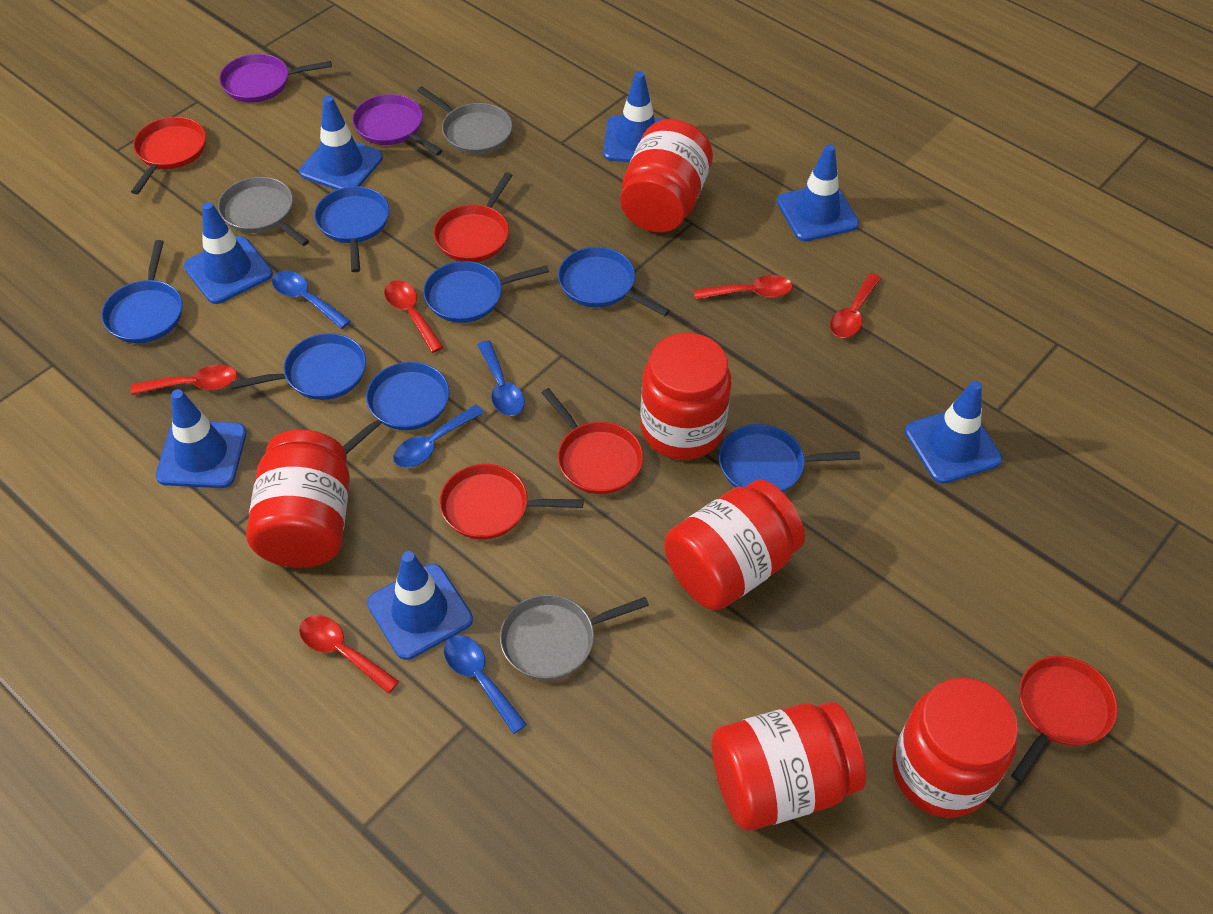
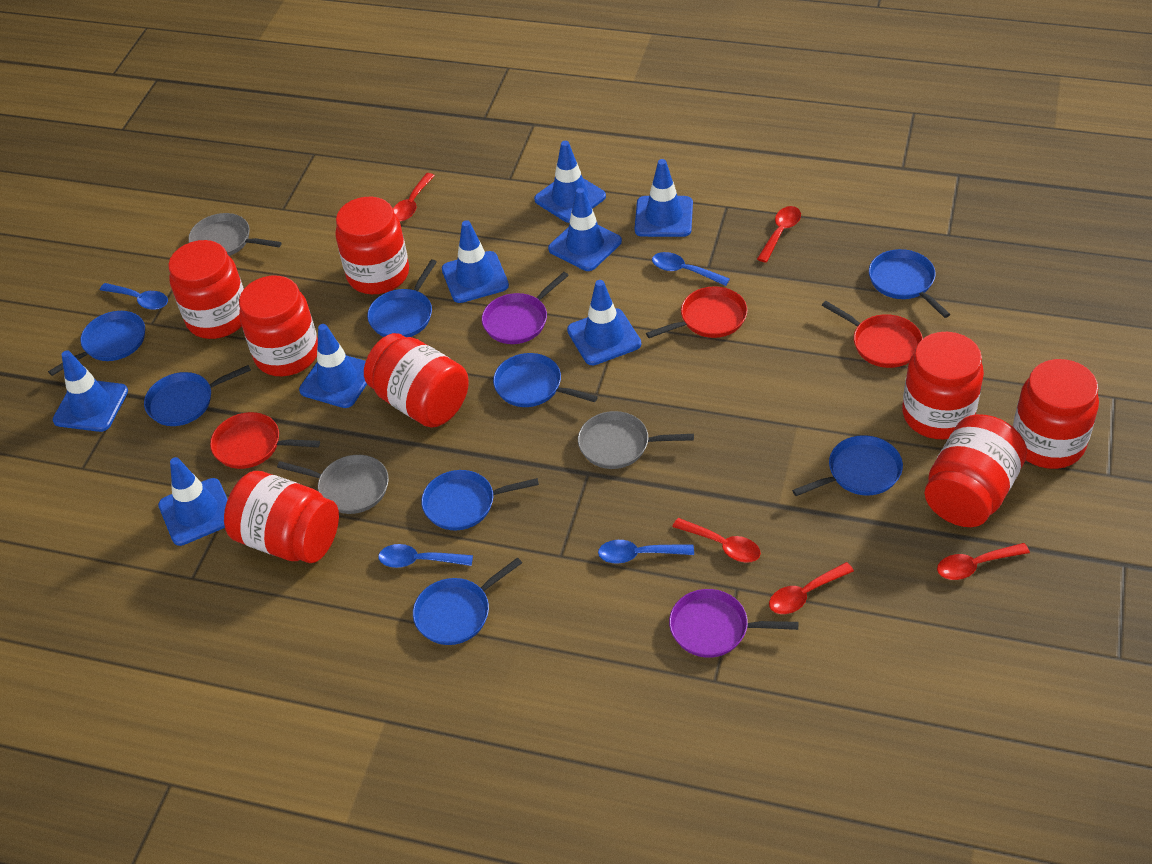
blue pan: [101,240,183,343] [230,333,366,400] [314,186,389,272] [343,362,449,454] [423,261,549,323] [558,247,670,316] [719,424,860,492] = 7 -> [48,311,145,376] [144,365,251,426] [367,260,437,337] [413,557,522,645] [421,470,539,530] [493,353,598,407] [792,435,903,496] [869,249,950,318] = 8
blue traffic cone: [156,389,247,488] [184,202,273,304] [299,96,383,190] [367,551,473,660] [603,71,666,162] [777,144,859,242] [905,381,1002,484] = 7 -> [53,350,128,432] [158,457,228,546] [299,324,367,408] [442,220,509,303] [534,141,606,223] [548,188,622,271] [567,280,641,365] [635,159,693,237] = 8
red jar: [246,430,350,568] [620,119,713,233] [640,333,731,460] [664,480,805,610] [712,702,866,831] [893,677,1018,818] = 6 -> [168,240,244,339] [224,471,339,563] [239,276,318,376] [335,197,409,294] [364,333,469,428] [902,332,984,439] [925,414,1027,527] [1013,359,1099,469] = 8
red pan: [131,117,206,194] [433,172,513,262] [439,464,584,539] [542,388,643,494] [1011,656,1117,783] = 5 -> [210,412,320,469] [646,286,748,338] [822,301,923,368] = 3

